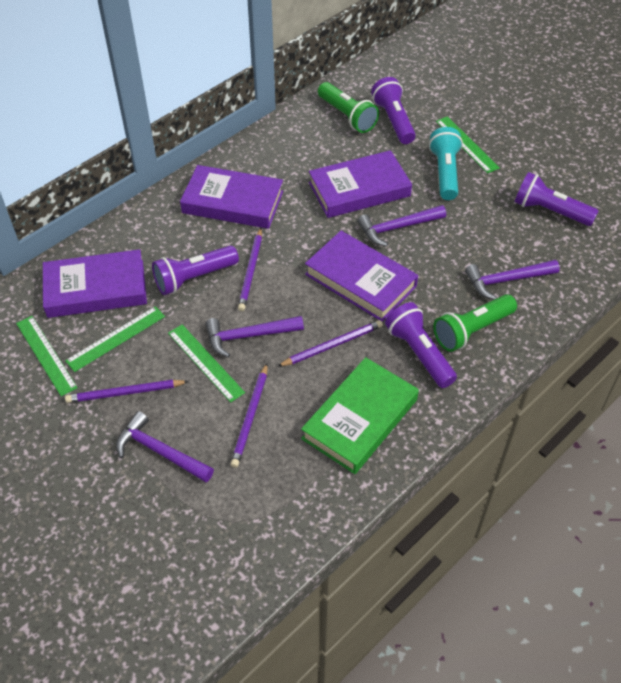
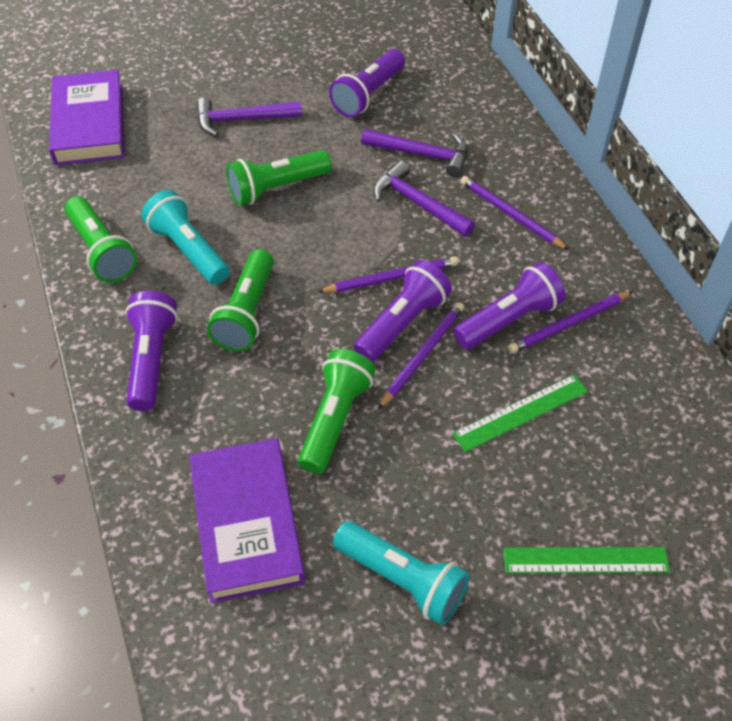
green book: [301,357,419,474] = 1 -> none = 0
green flashlight: [318,82,379,133] [433,294,517,352] = 2 -> [65,196,137,283] [207,249,274,351] [226,150,332,206] [298,349,376,474] = 4
green ruler: [16,316,78,396] [65,306,165,372] [168,324,245,402] [436,116,500,173] = 4 -> [452,375,588,452] [503,547,670,573] = 2
purple book: [43,249,147,318] [180,165,283,229] [305,231,418,322] [309,150,412,218] = 4 -> [49,70,125,165] [189,438,305,603] = 2
purple hammer: [116,411,214,482] [205,316,304,358] [357,205,446,246] [465,260,560,300] = 4 -> [196,97,302,137] [361,129,468,177] [374,161,475,236] = 3
turquoise flashlight: [429,127,463,200] = 1 -> [141,190,230,285] [333,521,470,625] = 2

